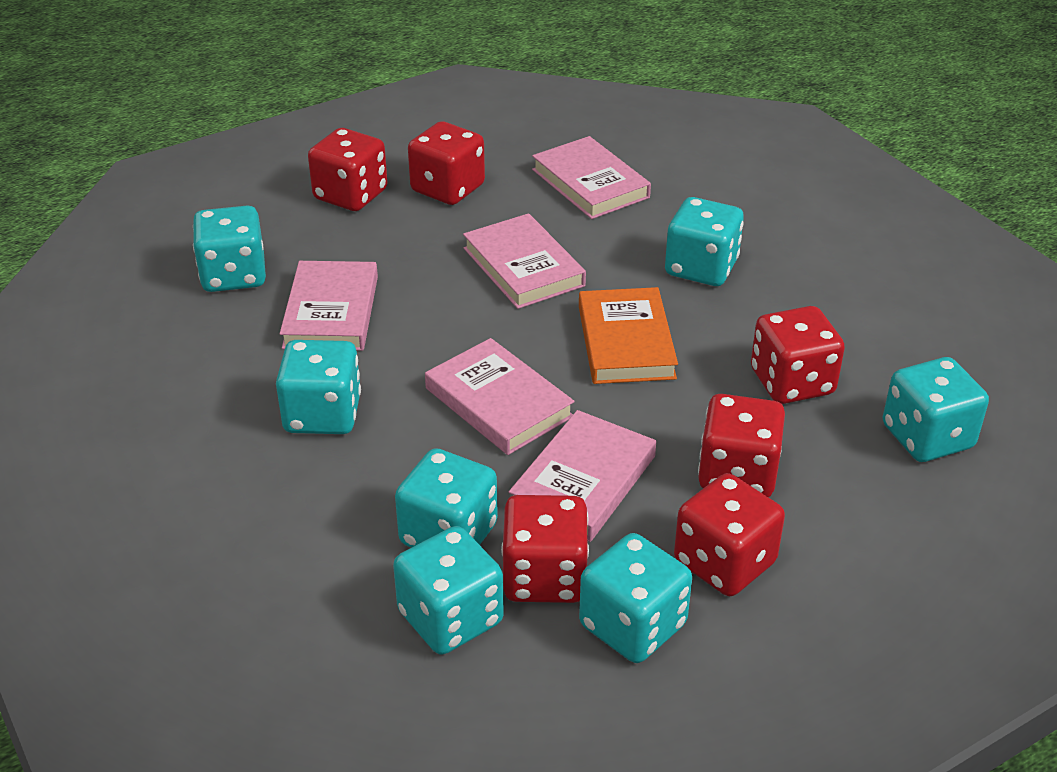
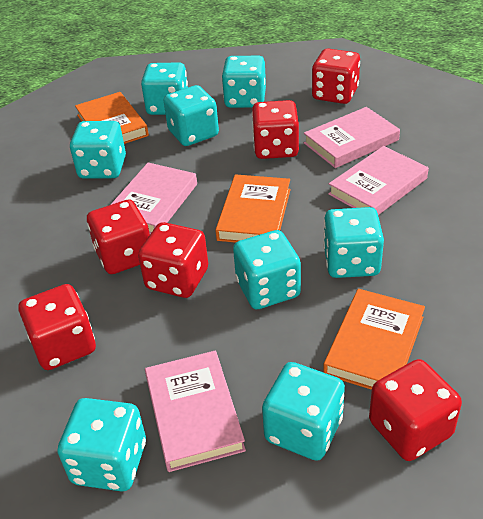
orange book: [579,287,678,384] = 1 -> [75,92,149,144] [215,174,291,243] [323,289,425,390] = 3
pink book: [280,261,378,351] [425,338,575,455] [463,213,586,309] [509,410,656,542] [532,136,651,219] = 5 -> [111,163,197,234] [145,350,246,472] [304,107,400,168] [328,146,429,215] = 4
turquoise dice: [193,205,266,292] [276,340,361,434] [393,526,504,655] [395,448,498,548] [579,533,692,663] [665,197,744,286] [883,357,989,462] = 7 -> [58,398,146,492] [70,121,126,178] [141,62,188,115] [163,85,219,146] [222,56,266,108] [233,230,301,309] [262,362,345,461] [323,207,384,278] = 8

